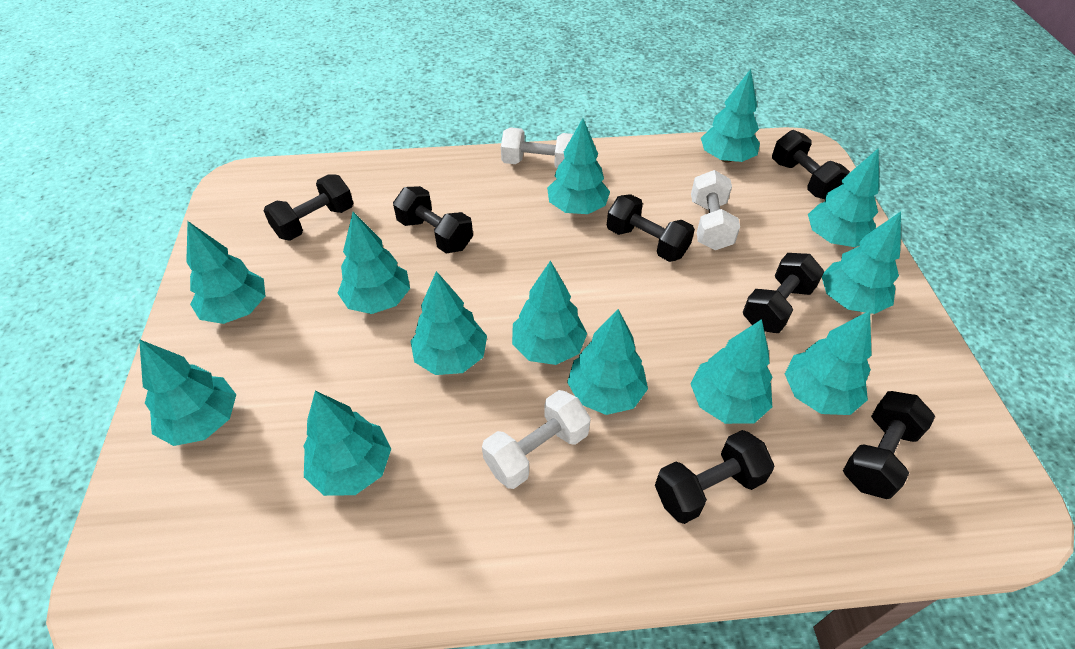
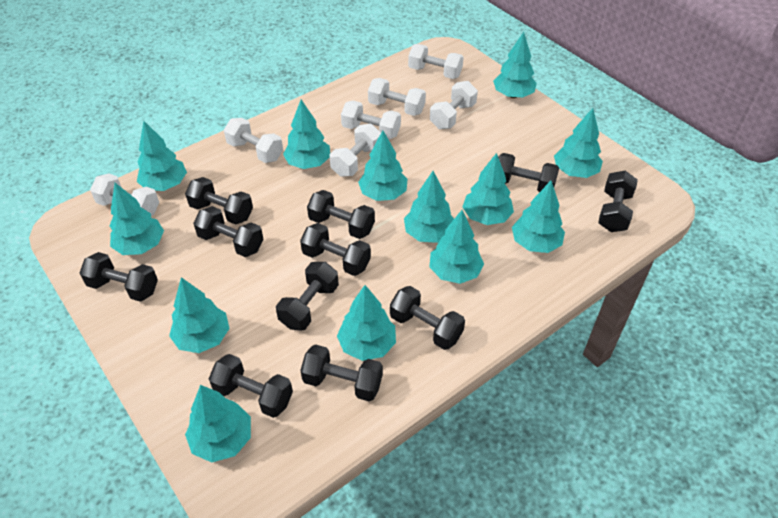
black dumbbell: [263,174,353,241] [393,186,473,254] [607,194,695,262] [655,430,774,524] [743,253,824,333] [772,130,850,199] [843,391,935,499] = 7 -> [80,252,158,302] [185,177,253,224] [193,206,263,257] [209,354,293,418] [276,262,339,330] [300,223,371,276] [300,344,383,401] [307,190,375,239] [390,286,465,350] [498,153,559,192] [598,171,638,232] = 11
white dumbbell: [482,390,591,489] [501,127,573,168] [691,170,740,250] = 3 -> [90,174,159,216] [224,118,283,163] [330,124,381,177] [341,101,401,140] [368,78,426,116] [408,44,464,79] [430,81,478,129] = 7

